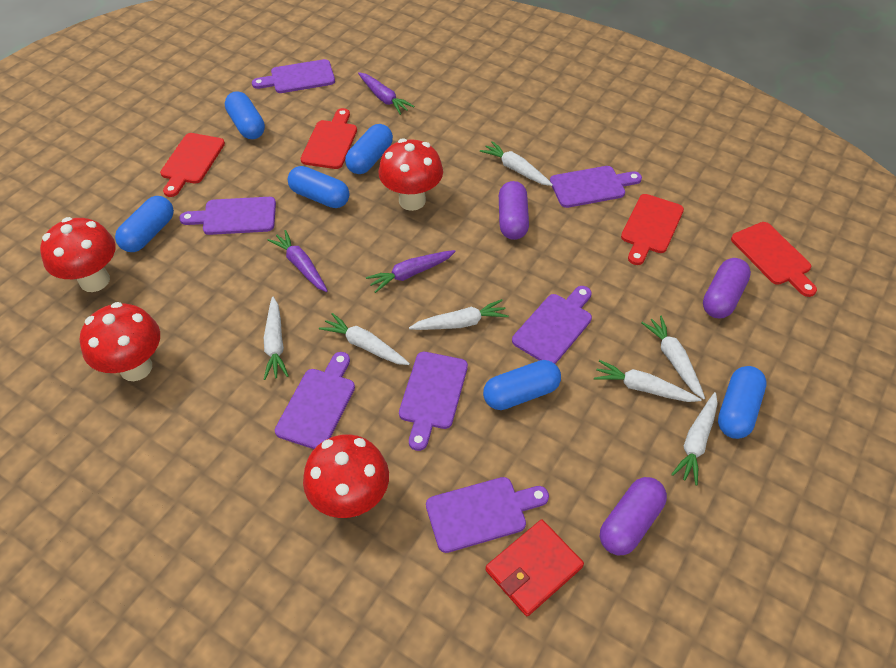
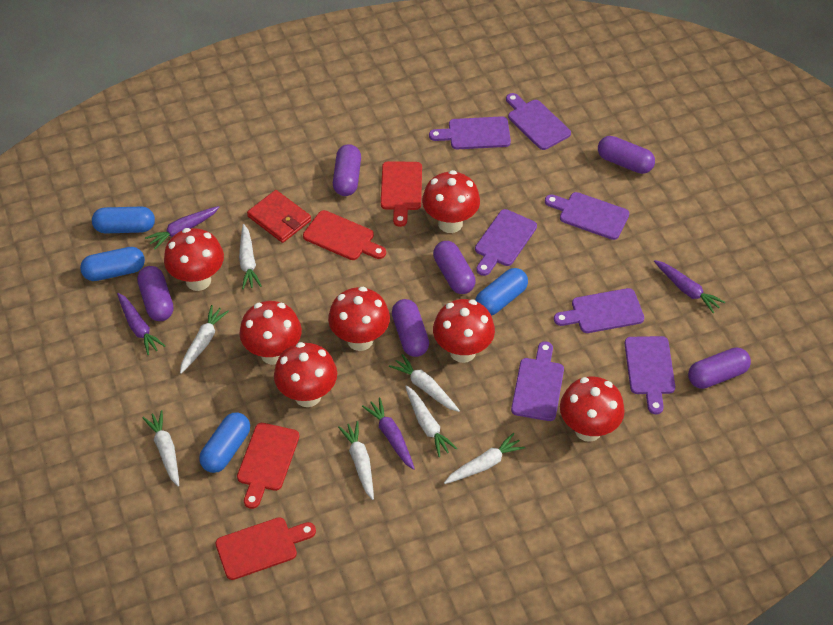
blue capsule: [115,196,174,252] [225,91,265,139] [288,166,350,208] [345,124,393,174] [483,360,561,410] [718,366,767,439] = 6 -> [80,247,145,281] [92,207,155,234] [199,412,250,473] [475,268,528,316] = 4
purple capsule: [499,181,529,240] [600,477,667,555] [703,258,751,319] = 3 -> [137,266,174,321] [333,144,361,196] [392,299,429,357] [433,241,476,294] [598,136,655,174] [688,347,751,389] = 6
purple carrot: [268,230,328,292] [358,72,414,115] [366,250,456,293] = 3 -> [117,293,165,355] [145,206,219,250] [362,398,415,470] [654,260,725,313] = 4
red mushroom: [40,217,116,292] [80,302,160,381] [303,434,389,518] [379,138,443,211] = 4 -> [164,228,224,291] [239,301,302,365] [274,342,337,407] [328,287,390,351] [422,170,480,233] [433,299,495,363] [560,377,625,442] = 7

